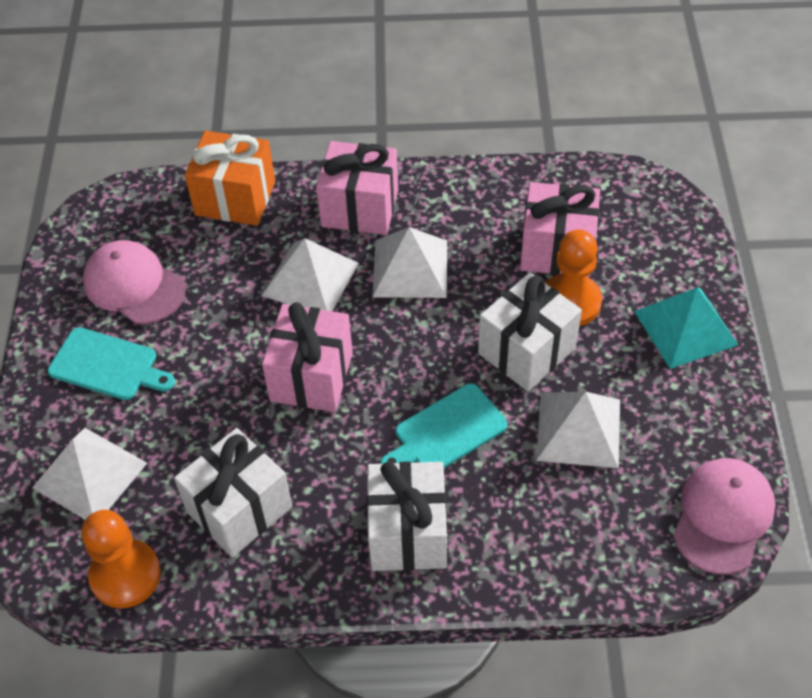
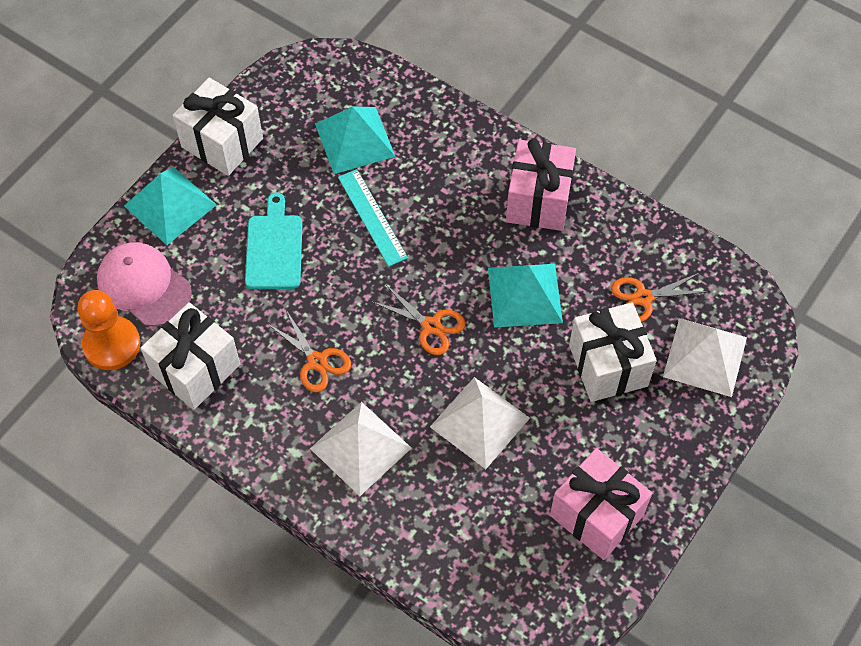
orange gift: [185,131,275,226] = 1 -> none = 0
orange pawn: [81,510,161,609] [546,229,602,326] = 2 -> [77,290,141,370] = 1
orange scissors: none = 0 -> [268,310,351,393] [373,284,466,355] [611,273,708,322] = 3
pink cap: [83,240,186,324] [673,458,776,575] = 2 -> [97,242,192,326] = 1
pink gift: [262,302,353,412] [316,141,398,235] [520,182,600,277] = 3 -> [506,139,576,231] [550,448,652,560] = 2
turquoise cutting board: [48,327,175,400] [381,383,508,468] = 2 -> [245,193,303,289] = 1
turquoise pyramid: [634,287,738,369] = 1 -> [124,167,217,245] [315,107,396,174] [488,264,563,328] = 3
turquoise ruler: none = 0 -> [338,169,408,267] = 1
white pyramid: [32,428,147,519] [262,238,359,311] [372,227,447,298] [536,392,620,468] = 4 -> [310,402,411,496] [430,377,530,469] [663,318,747,397] = 3

